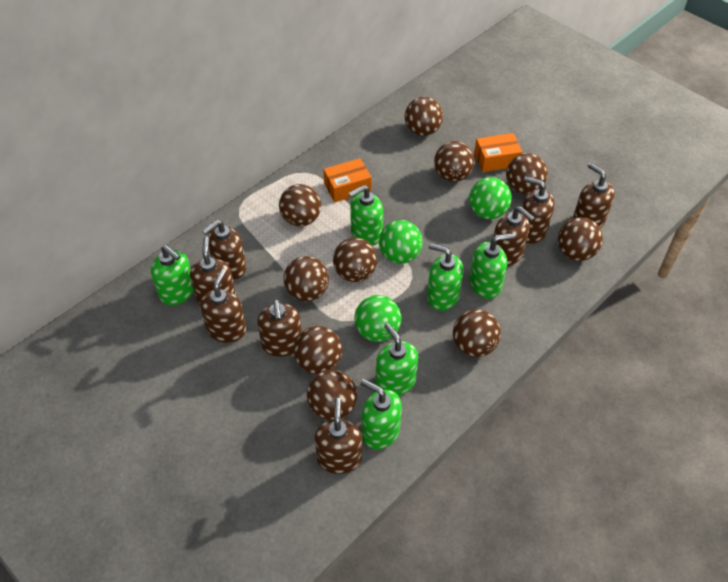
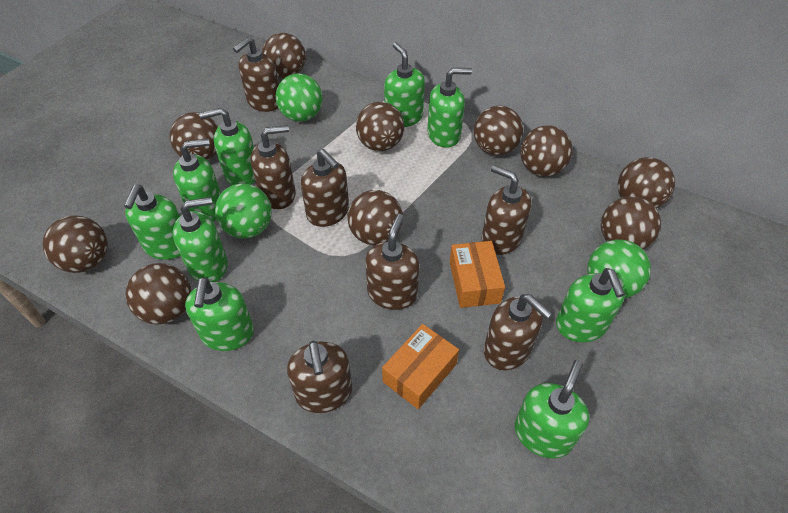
brown soap dispenser: [190,237,236,305] [200,269,246,343] [202,220,246,280] [257,299,302,357] [315,398,362,474] [493,206,535,266] [522,177,555,244] [572,163,615,228] = 8 -> [233,37,279,112] [250,125,296,209] [287,341,352,413] [301,149,349,227] [365,214,419,310] [482,165,531,255] [484,294,552,370] = 7
green soap dispenser: [151,245,194,305] [348,185,383,246] [361,379,402,450] [375,323,418,396] [427,243,464,311] [469,233,515,299] = 6 -> [124,185,180,260] [173,139,221,221] [173,197,228,282] [185,277,254,351] [199,108,255,186] [384,42,425,127] [427,68,472,148] [515,360,589,458] [556,268,625,342] = 9

